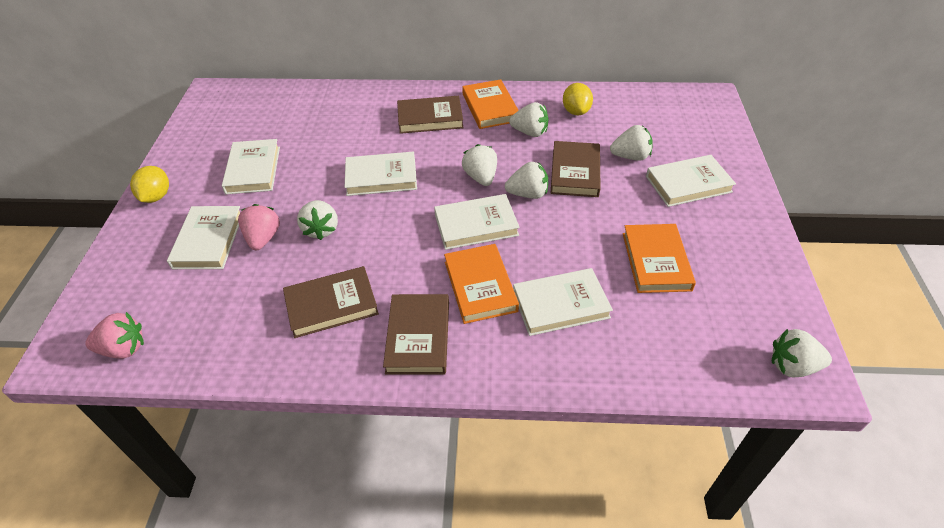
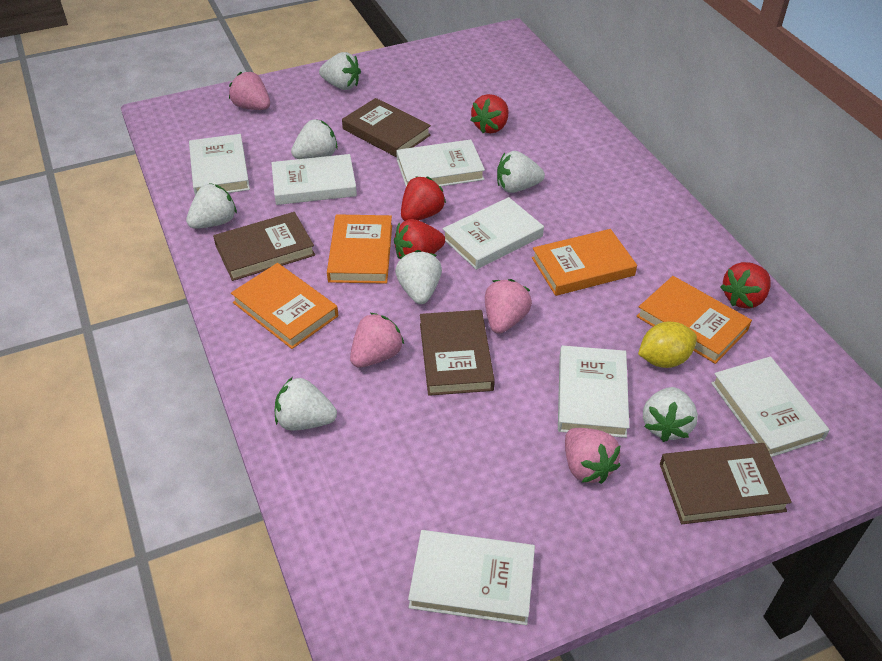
orange book: [444,244,519,324] [462,79,519,129] [623,224,696,293] = 3 -> [231,263,338,349] [327,214,392,284] [532,229,637,296] [636,276,752,364] = 4
pink strawberry: [85,312,144,359] [238,204,280,250] = 2 -> [229,72,270,110] [350,313,404,367] [485,279,532,334] [565,428,621,484] = 4
red strawberry: none = 0 -> [394,219,445,259] [401,176,446,221] [471,94,508,133] [720,262,770,309] = 4
white book: [167,206,240,269] [222,139,280,194] [345,152,417,196] [434,194,520,250] [513,268,613,336] [646,155,736,207] = 6 -> [189,134,250,195] [271,154,357,205] [396,139,485,187] [408,530,535,625] [443,197,544,270] [558,345,629,438] [711,356,830,457] = 7
white strawberry: [297,200,338,240] [462,144,497,186] [505,162,548,199] [509,102,548,137] [610,125,653,161] [772,328,832,378] = 6 -> [186,183,237,229] [275,377,337,431] [291,120,338,159] [319,52,361,90] [395,250,442,304] [497,151,545,193] [643,387,698,442] = 7
yellow lemon: [130,166,169,203] [563,83,593,115] = 2 -> [638,322,697,368] = 1

